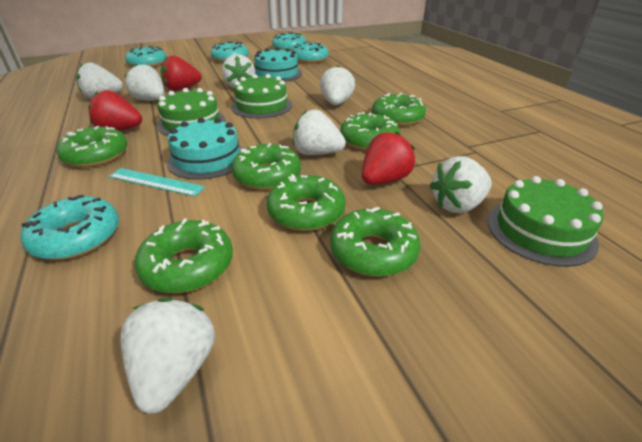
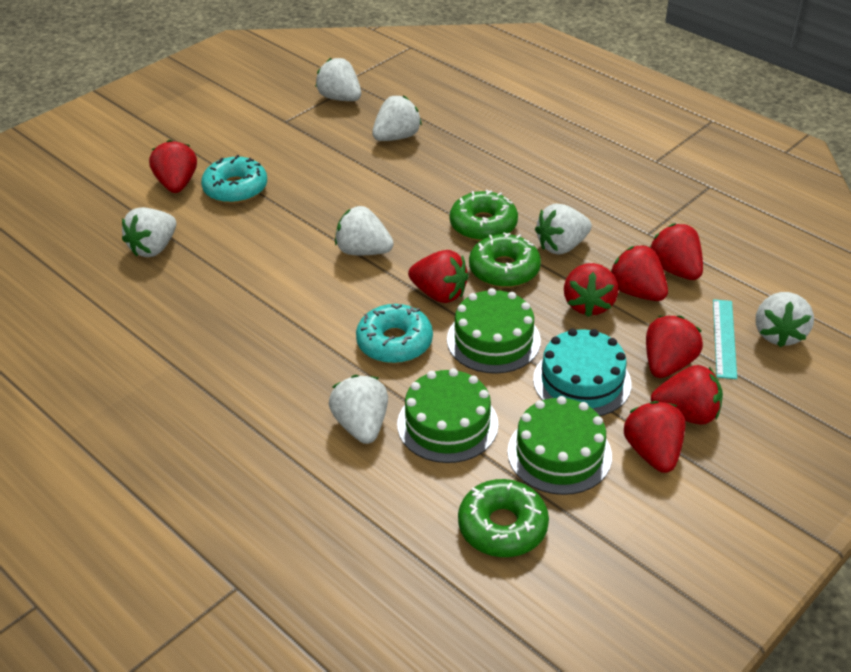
green donut: [56,126,128,167] [135,218,233,293] [232,143,301,190] [267,174,346,231] [330,207,421,277] [340,112,400,150] [372,93,426,126] = 7 -> [450,190,518,241] [458,479,549,557] [469,232,541,288] = 3
red strawberry: [88,90,142,131] [160,55,202,91] [362,131,415,185] = 3 -> [149,140,197,193] [408,250,469,303] [564,263,618,317] [611,245,668,301] [624,401,686,473] [646,316,703,378] [650,223,703,280] [651,365,723,425] = 8
turquoise cake: [167,118,244,180] [254,47,302,82] = 2 -> [533,328,632,416] = 1
turquoise donut: [21,194,119,260] [125,46,167,67] [211,42,249,62] [272,33,306,51] [292,42,329,63] = 5 -> [201,155,267,204] [356,304,433,363] = 2

